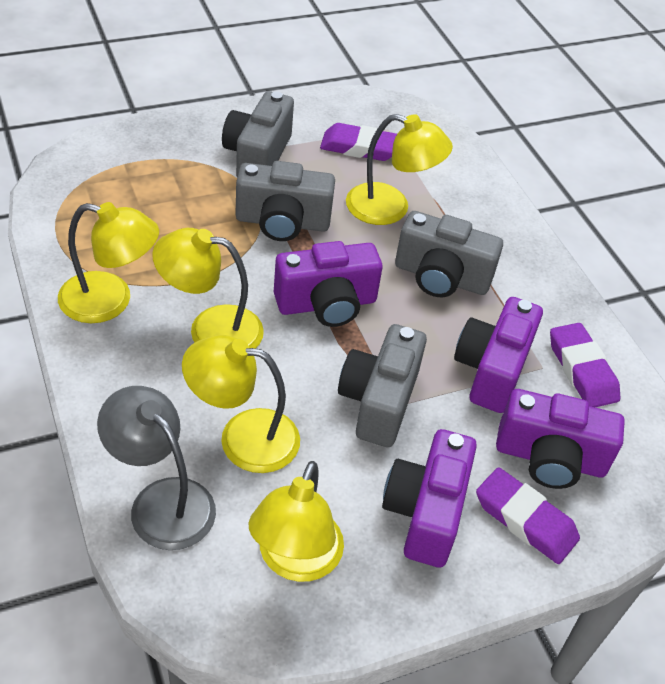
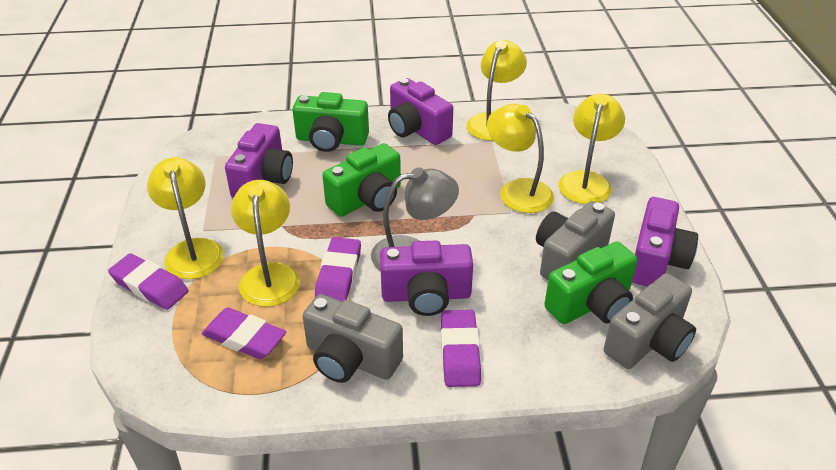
green camera: none = 0 -> [292,92,369,152] [322,143,401,217] [544,241,638,324] = 3
grey camera: [222,91,294,177] [236,161,335,241] [338,324,427,447] [395,211,503,297] = 4 -> [303,294,403,383] [536,201,615,280] [604,273,696,369] = 3
purple eraser: [320,123,397,161] [476,467,580,564] [550,323,620,407] = 3 -> [108,253,189,310] [202,308,286,359] [315,237,361,301] [441,310,481,387] = 4

